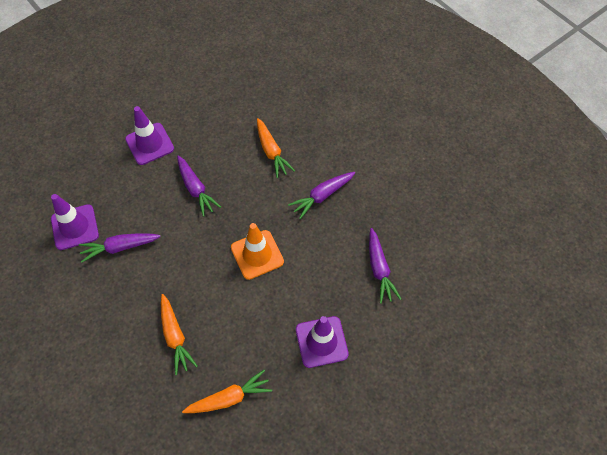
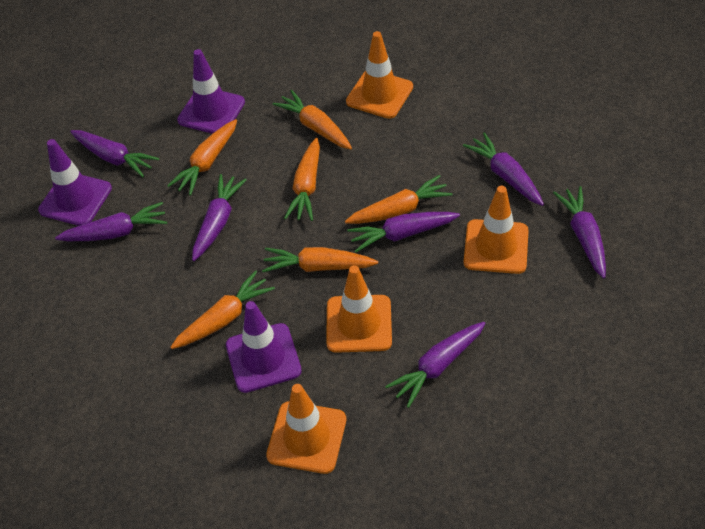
orange carrot: [161,294,198,375] [182,370,272,413] [257,118,295,178] = 3 -> [167,119,237,195] [171,270,275,349] [262,247,378,272] [272,90,352,150] [284,138,320,221] [345,175,452,224] = 6
orange traffic cone: [231,223,284,280] = 1 -> [266,384,346,474] [326,265,392,353] [346,31,413,119] [464,186,529,274] = 4
purple carrot: [79,233,161,263] [177,155,221,217] [288,172,355,219] [369,228,401,304] = 4 -> [55,202,167,241] [70,130,159,177] [192,174,247,261] [347,212,460,252] [385,322,486,408] [463,132,544,206] [553,186,606,278] = 7

